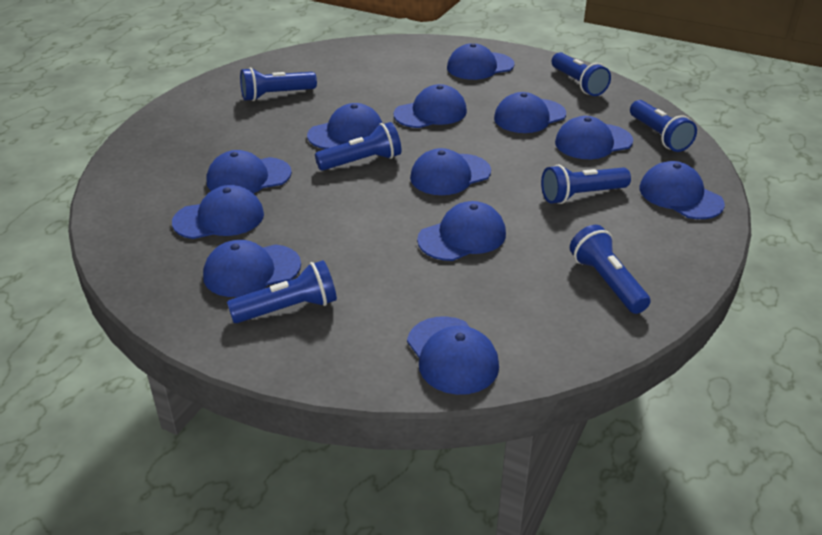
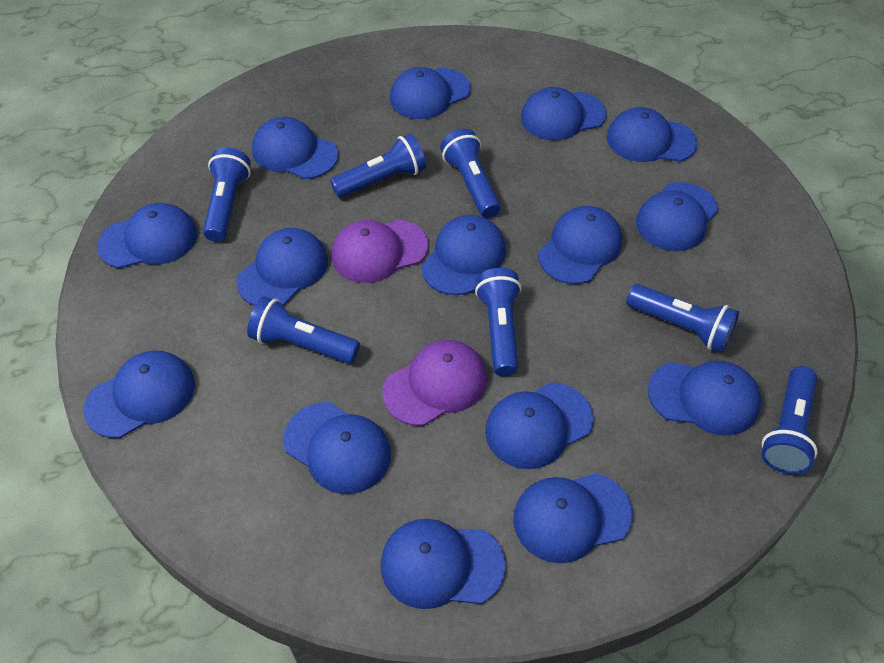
blue cap: [172,185,264,239] [203,240,301,297] [207,150,292,193] [307,103,382,149] [394,84,467,128] [407,317,499,395] [410,148,491,195] [417,201,506,261] [447,43,515,80] [494,92,566,133] [555,116,633,159] [639,161,725,219] = 12 -> [84,350,195,438] [97,203,197,268] [236,228,328,306] [252,117,338,179] [283,402,391,494] [381,519,506,609] [390,67,471,119] [421,215,506,295] [485,382,593,469] [513,473,633,563] [521,87,606,141] [538,206,622,284] [607,107,697,162] [636,182,718,251] [648,361,761,435] = 15
purple cap: none = 0 -> [332,220,428,283] [382,340,487,426] = 2

